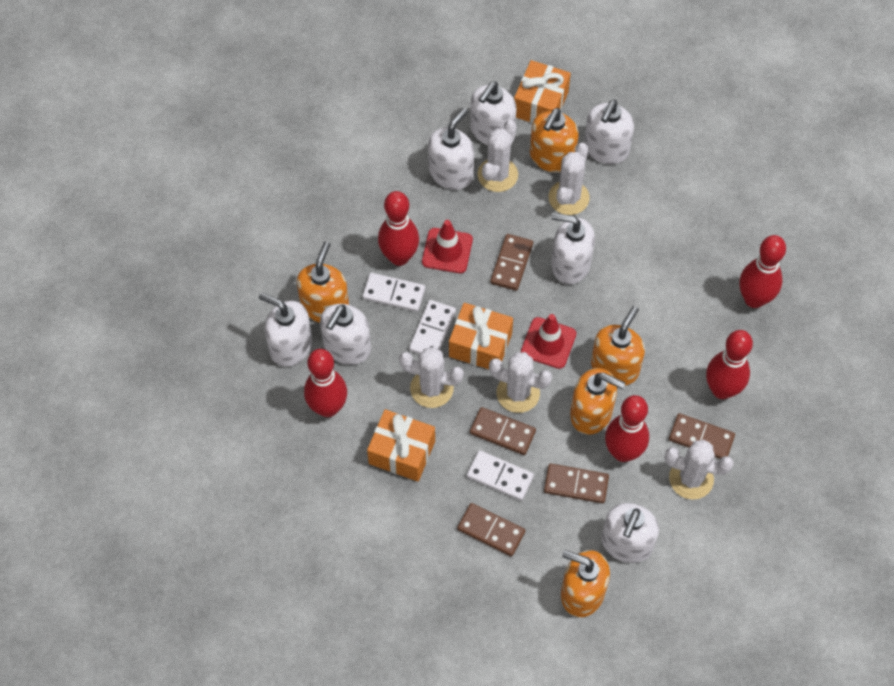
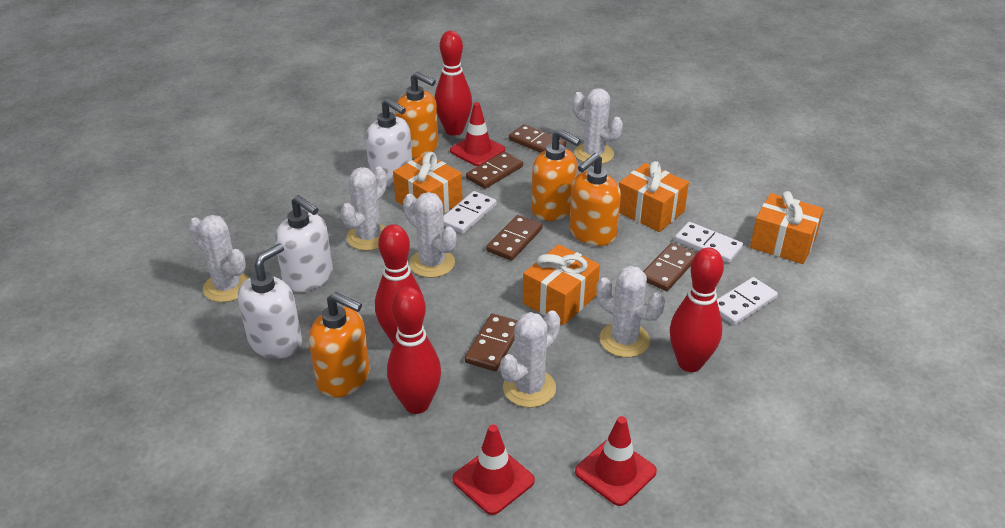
orange gift: [367,409,435,482] [449,303,513,369] [514,60,571,123] = 3 -> [393,152,463,214] [523,244,600,325] [619,161,689,232] [750,191,824,264] = 4
orange soap dispenser: [297,241,349,323] [530,108,579,173] [561,550,610,617] [570,368,625,435] [591,306,645,386] = 5 -> [309,292,370,398] [395,71,438,158] [531,129,581,221] [569,153,621,246] = 4
red bowling pin: [304,349,347,417] [378,191,419,266] [605,395,649,462] [706,330,753,399] [739,235,786,308] = 5 -> [375,224,424,345] [387,287,441,414] [435,31,472,136] [670,247,724,372] = 4
red traffic cone: [422,220,473,273] [521,314,576,369] = 2 -> [450,102,505,166] [452,425,535,515] [575,416,657,506] = 3
white cactus: [399,347,464,408] [478,120,518,192] [489,352,552,413] [549,143,590,215] [665,440,734,500] = 5 -> [189,215,250,302] [341,167,387,251] [403,192,456,278] [500,310,560,408] [572,88,623,165] [596,266,665,357] = 6
white soap dispenser: [259,292,312,367] [320,304,371,365] [428,108,474,190] [470,81,517,145] [551,213,595,285] [584,100,634,164] [601,503,659,563] = 7 -> [238,243,302,359] [275,195,333,292] [365,98,412,187] = 3

